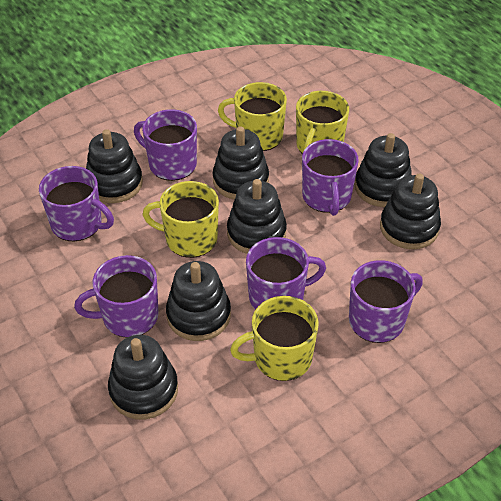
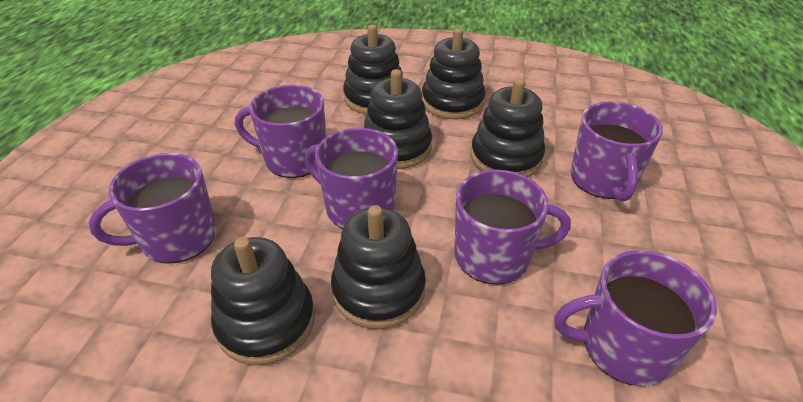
black stacking toy: [86,129,143,203] [108,335,178,420] [166,261,231,341] [213,126,269,200] [227,179,287,254] [355,133,411,207] [380,174,441,249] = 7 -> [211,237,315,365] [331,205,426,329] [343,25,403,115] [364,69,432,169] [422,28,486,119] [471,78,545,177] = 6
yellow mug: [142,181,219,258] [218,82,287,151] [230,296,319,381] [296,91,349,154] = 4 -> none = 0

